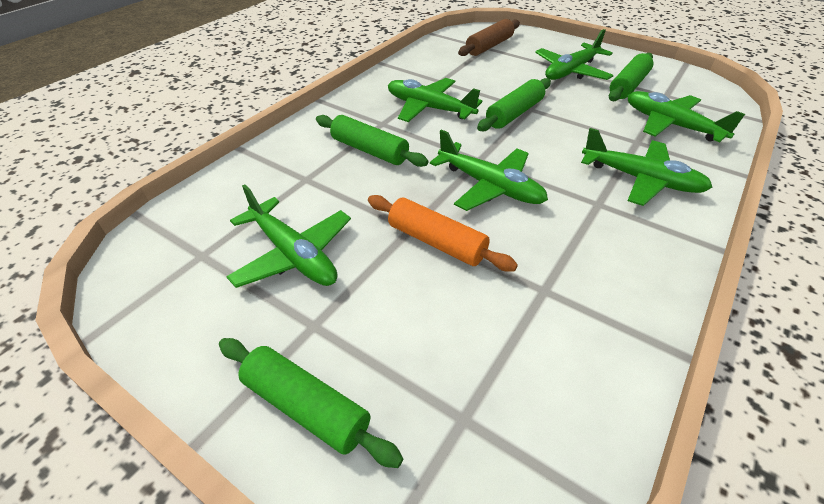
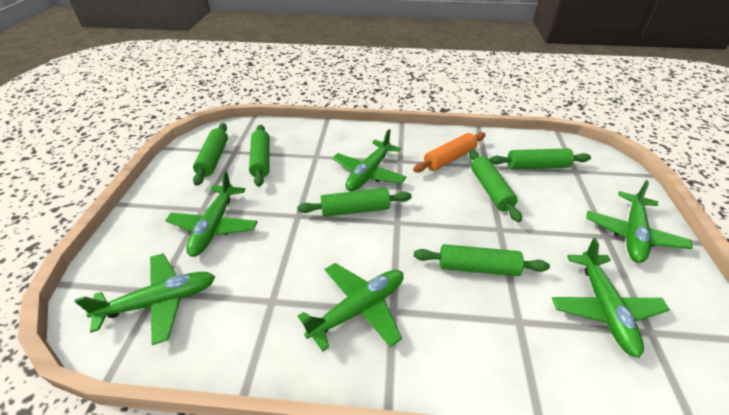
brown rolling pin: [458,19,520,56] = 1 -> none = 0
green rolling pin: [219,338,403,468] [316,115,428,167] [477,78,551,131] [609,53,653,101] = 4 -> [193,123,228,186] [249,125,270,187] [297,188,412,217] [414,244,550,276] [469,149,522,222] [489,149,591,169] = 6

